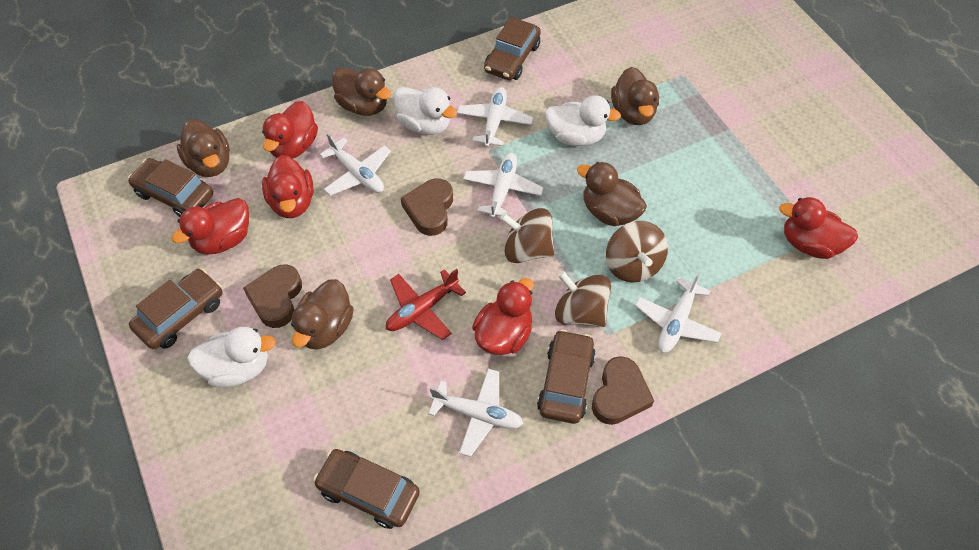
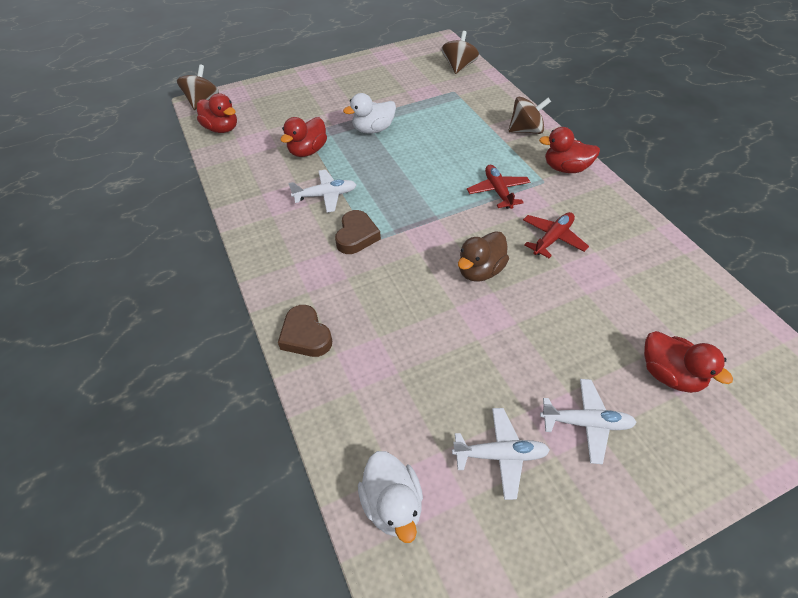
brown car: [128,158,213,217] [129,269,222,349] [313,449,420,529] [484,17,541,80] [537,329,596,424] = 5 -> none = 0
brown duck: [177,119,230,177] [291,279,354,349] [332,67,391,116] [577,162,647,226] [611,67,659,125] = 5 -> [458,231,509,282] = 1
brown heart: [243,264,302,328] [401,178,453,236] [592,356,654,425] = 3 -> [278,305,332,357] [335,210,381,254] = 2
red duck: [172,198,249,255] [262,101,318,159] [262,155,314,218] [472,278,534,355] [779,197,858,259] = 5 -> [197,93,237,133] [281,117,327,157] [539,127,600,173] [644,331,733,393] = 4
red plane: [386,269,466,340] = 1 -> [467,165,530,209] [523,212,589,258] = 2
white duck: [187,327,276,387] [394,87,457,135] [545,95,621,146] = 3 -> [343,93,396,134] [358,451,423,543] = 2
white plane: [320,133,391,196] [428,368,523,457] [457,87,533,147] [463,153,544,219] [635,271,722,353] = 5 -> [288,170,357,213] [452,408,550,500] [540,379,637,464] = 3

